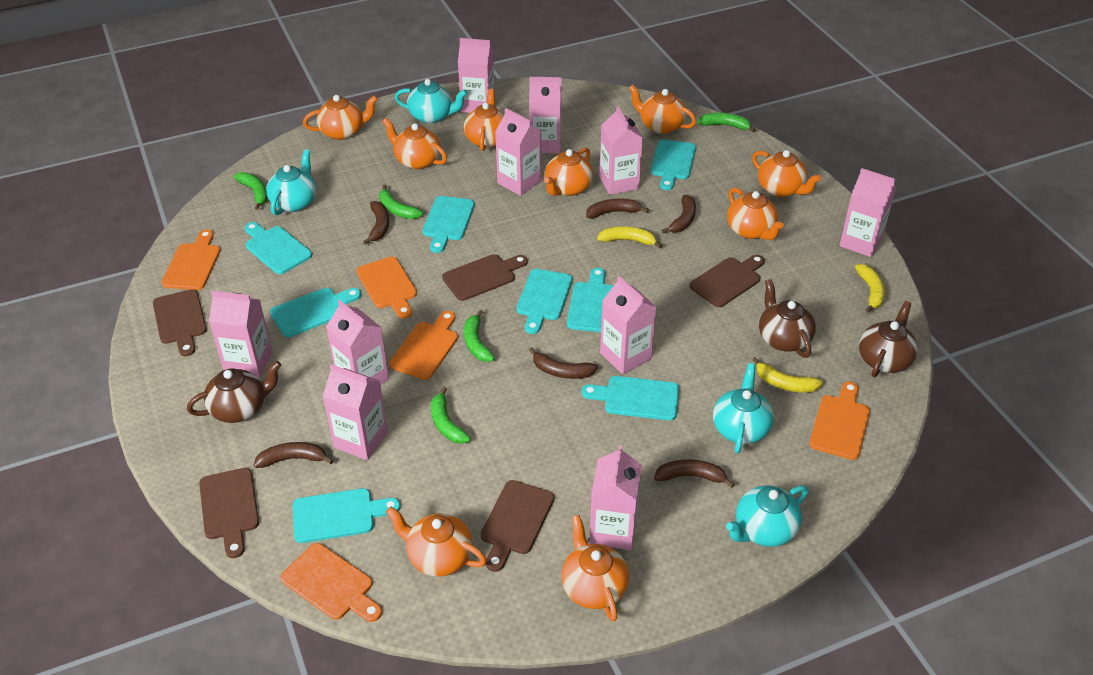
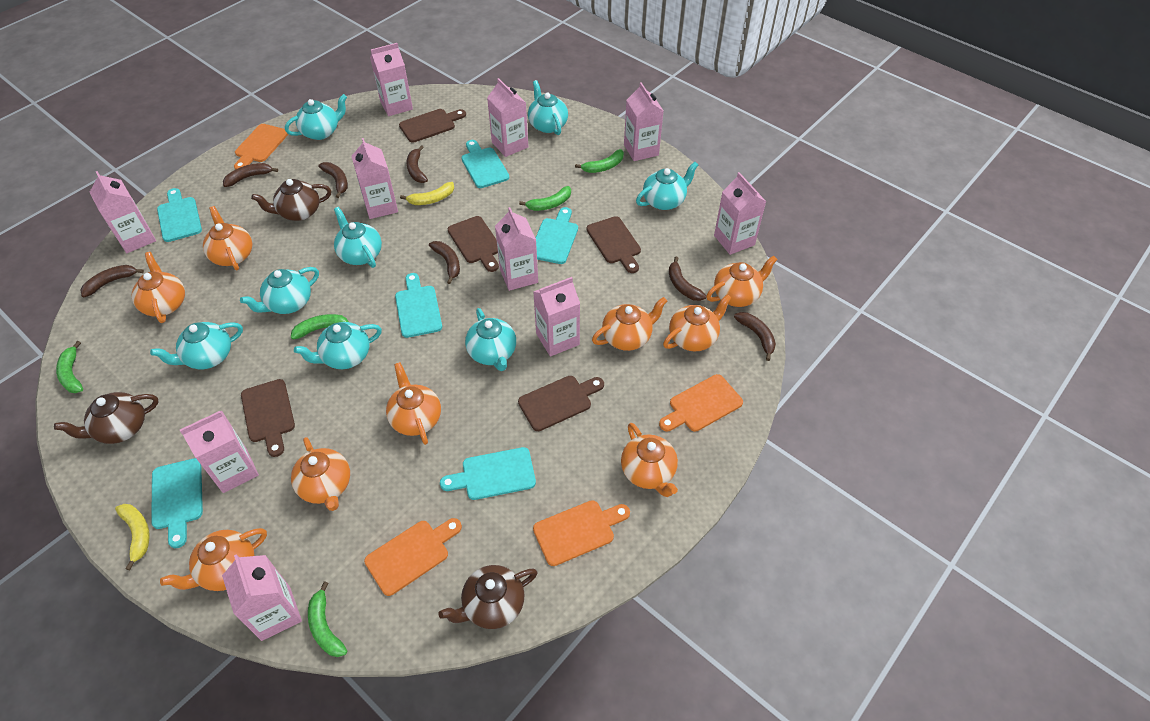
brown banana: [254,442,334,468] [363,201,389,245] [529,347,598,379] [586,199,649,218] [654,459,735,488] [661,195,696,233] = 6 -> [80,265,144,297] [223,163,278,187] [318,162,348,198] [406,145,428,183] [429,241,460,284] [669,257,706,301] [734,312,776,361] = 7
orange cutting board: [161,230,220,290] [280,543,382,622] [356,257,417,319] [389,311,458,380] [809,381,870,460] = 5 -> [234,124,288,170] [364,518,462,596] [533,500,630,566] [659,374,743,432] = 4
turquoise cutting board: [245,222,312,274] [270,288,361,337] [292,488,400,543] [422,196,475,253] [517,269,572,334] [567,268,614,332] [581,376,679,420] [651,139,696,190] = 8 -> [151,458,203,548] [157,188,202,242] [395,273,442,338] [440,447,536,500] [461,140,509,188] [536,207,578,264] = 6
turquoise teapot: [266,149,316,215] [395,79,468,124] [713,363,774,453] [726,485,808,547] = 4 -> [150,322,243,369] [240,267,319,314] [285,94,347,140] [294,322,382,369] [334,207,382,268] [465,308,516,371] [528,80,568,135] [636,162,698,210] = 8
yellow banana: [597,226,662,248] [752,357,823,393] [855,264,885,313] = 3 -> [115,504,150,570] [400,182,454,205] = 2

